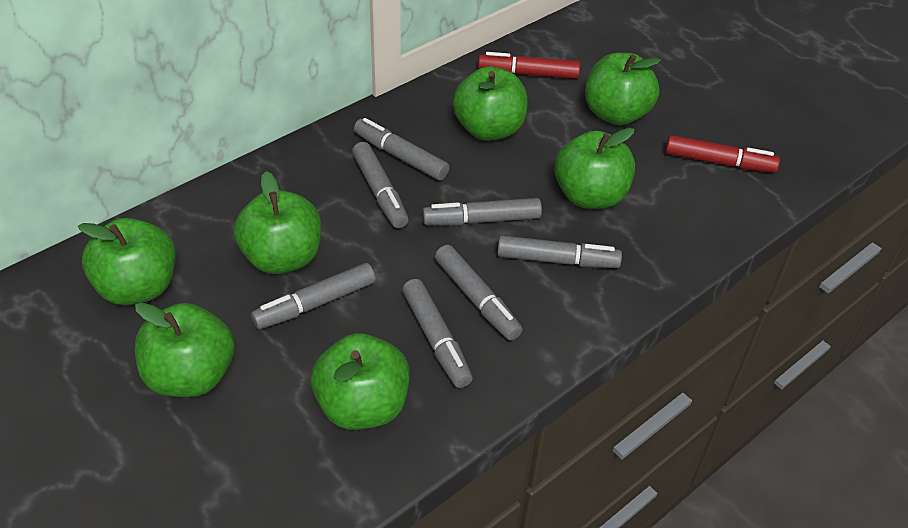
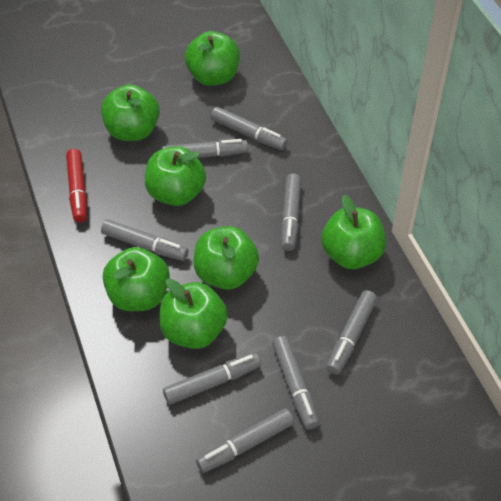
grey marker: [251,263,376,329] [352,142,409,228] [354,118,450,180] [402,279,473,388] [422,198,542,225] [435,245,523,341] [497,235,622,268] = 7 -> [101,219,189,261] [162,139,248,158] [163,353,261,405] [196,408,294,473] [211,107,288,150] [272,336,319,430] [281,173,301,251] [326,290,377,375] = 8
red marker: [478,52,580,79] [665,135,780,173] = 2 -> [66,149,87,223] = 1

